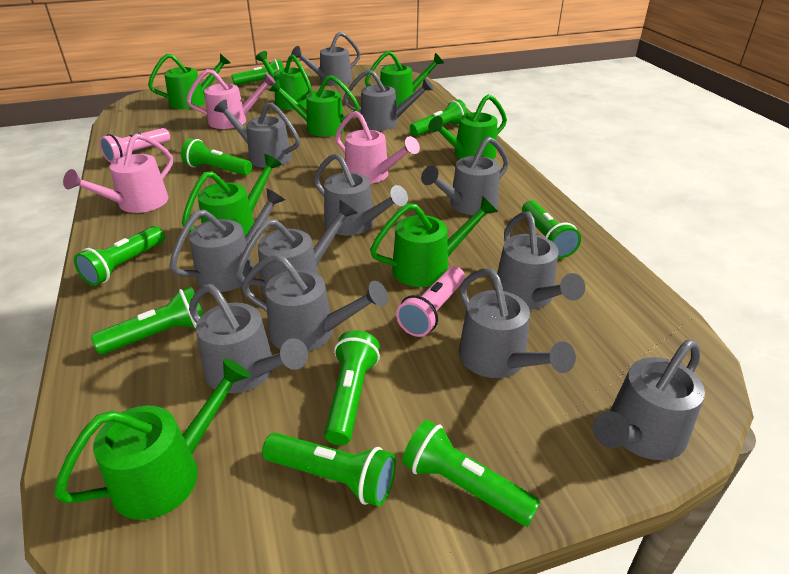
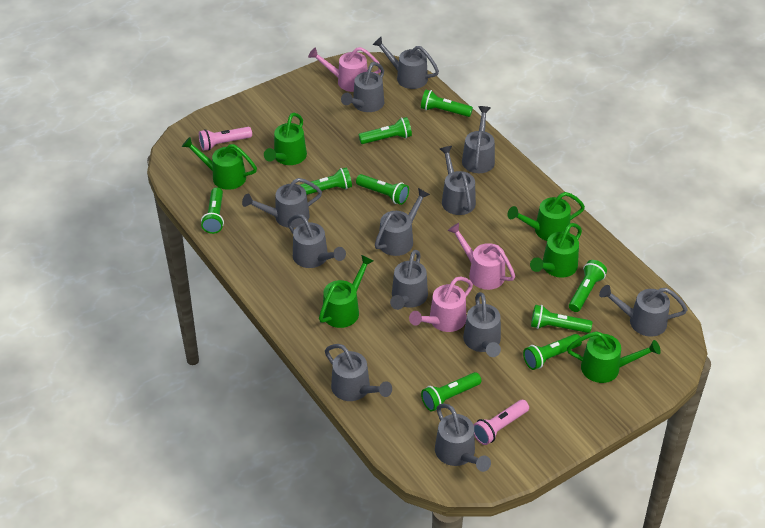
green watering can: [54,358,250,520] [148,53,230,109] [182,154,282,236] [255,51,312,110] [269,75,360,137] [365,51,444,106] [370,196,498,287] [428,94,507,159] = 8 -> [182,137,257,190] [264,113,307,165] [319,255,374,328] [507,192,585,241] [530,223,582,278] [567,331,661,383] = 6

